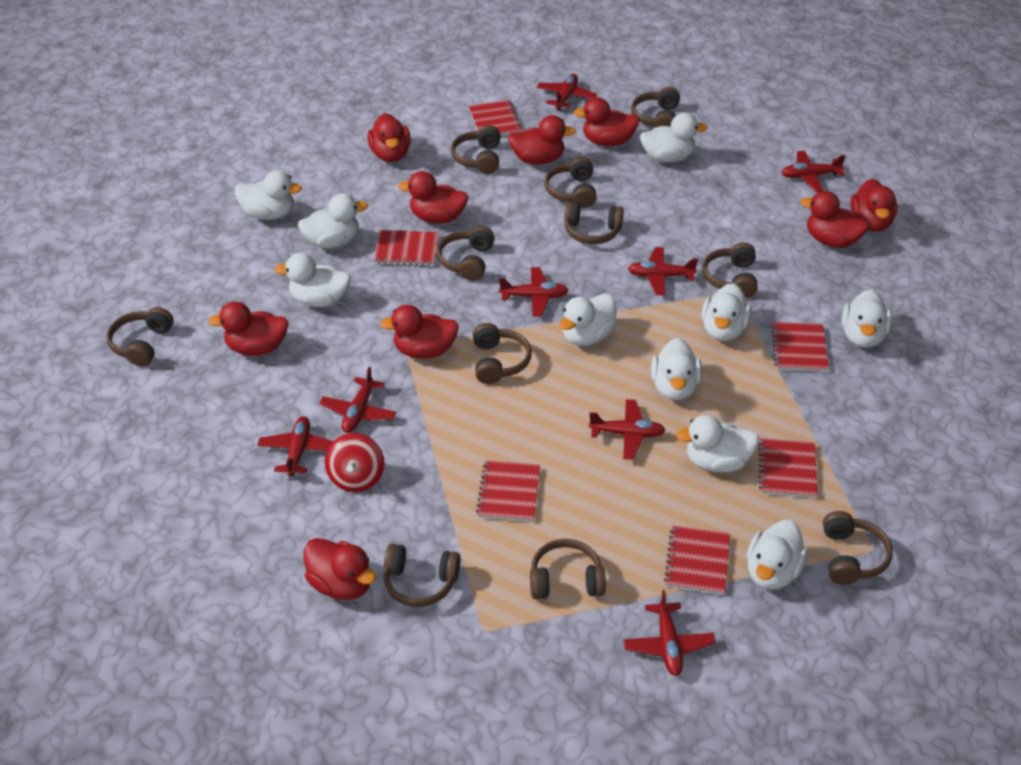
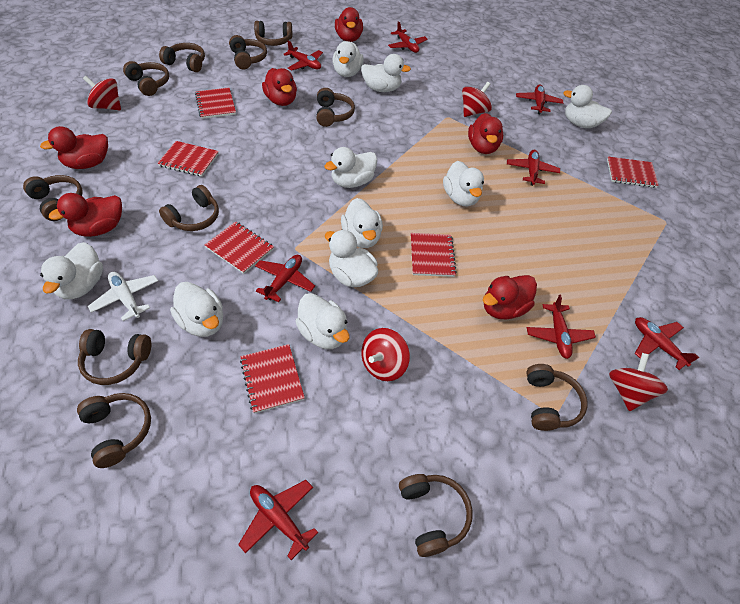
red duck: [208,302,289,356] [304,538,376,600] [367,113,411,162] [380,305,459,359] [398,171,468,224] [508,115,576,165] [573,97,640,146] [800,191,869,248] [850,179,898,232] = 9 -> [40,126,108,169] [49,193,122,237] [262,68,297,106] [335,7,363,42] [468,113,503,154] [483,275,537,320] = 6
red spinning top: [325,433,384,492] = 1 -> [83,76,121,110] [361,328,410,381] [462,82,492,117] [609,353,668,411] = 4
white plane: none = 0 -> [88,272,158,321] = 1

